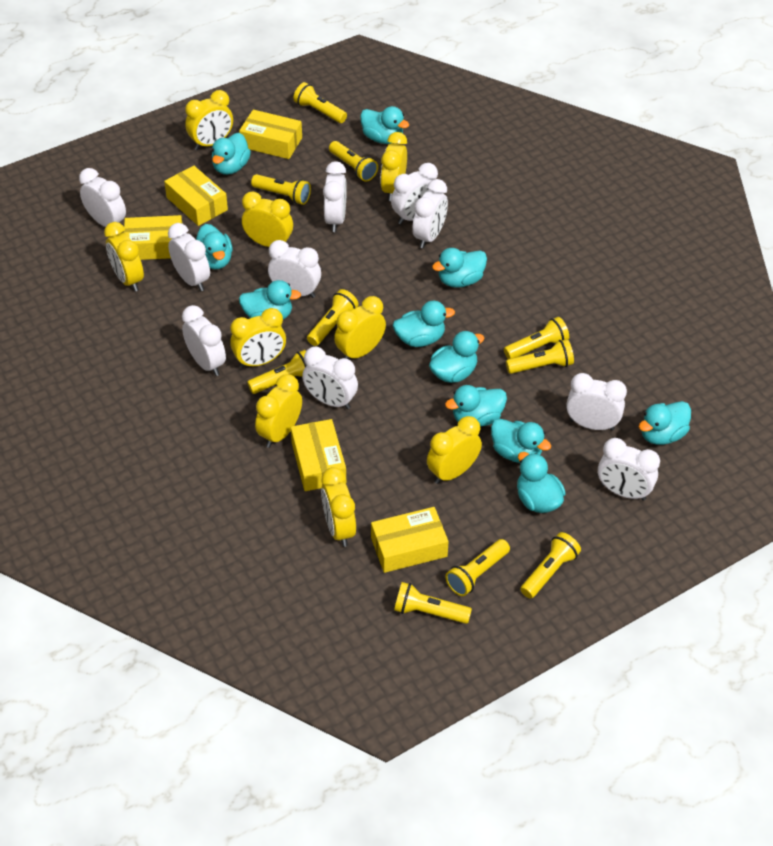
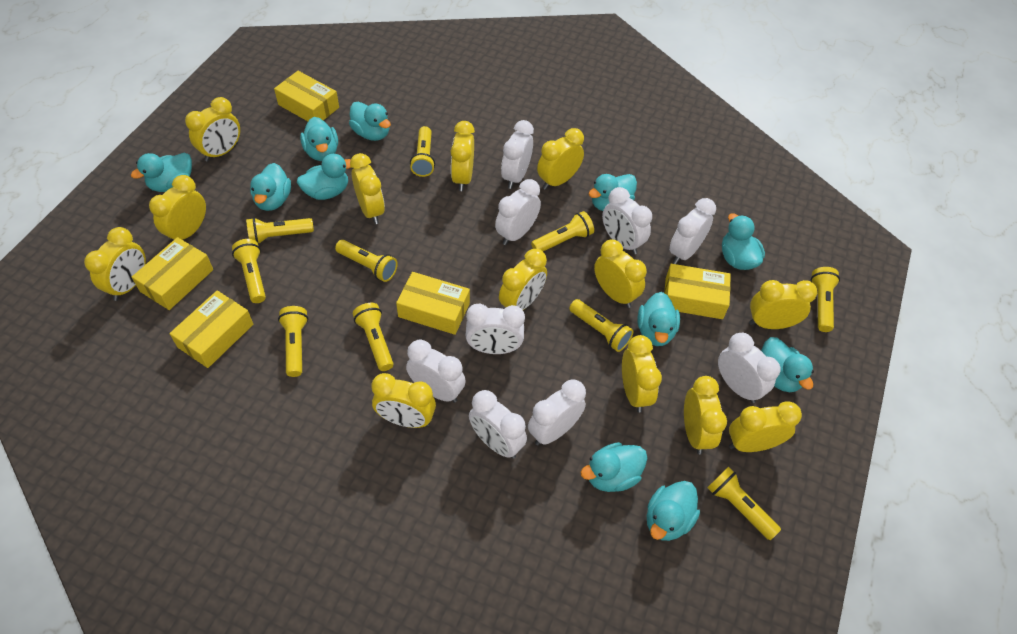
white clock: [79,168,126,227] [168,223,210,291] [182,305,226,376] [268,240,321,298] [302,347,358,410] [323,161,347,232] [391,163,438,224] [412,179,448,248] [566,373,627,431] [598,438,660,501] = 10 -> [406,340,466,403] [465,304,525,354] [469,390,527,459] [495,179,541,245] [501,120,534,189] [528,379,586,446] [602,187,652,255] [669,198,716,264] [718,333,781,403] = 9
yellow clock: [104,222,144,292] [185,90,233,150] [230,308,286,368] [242,191,293,247] [255,374,302,448] [321,467,356,547] [334,296,386,359] [380,132,407,201] [427,416,482,484] = 9 -> [84,227,146,301] [149,175,206,240] [185,97,240,162] [350,153,385,224] [371,373,436,428] [451,121,475,191] [499,249,547,310] [537,128,584,190] [594,240,647,308] [622,335,662,413] [684,376,727,454] [729,401,802,452] [749,280,817,329] = 13

